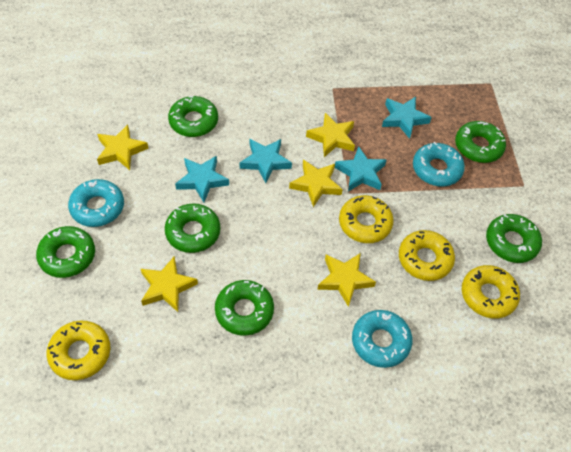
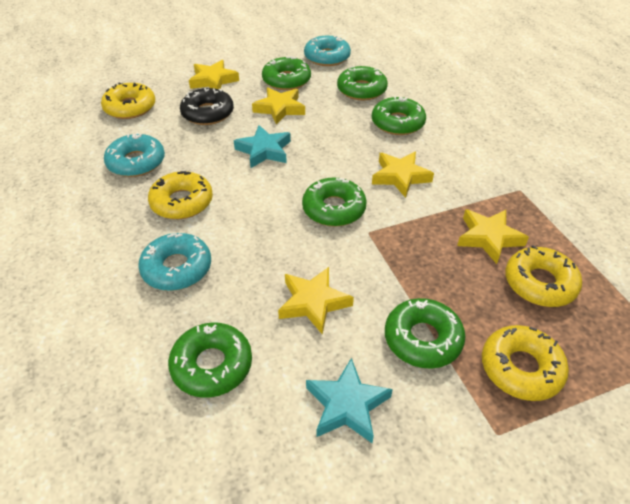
black donut: none = 0 -> [180,88,234,125] = 1
turquoise star: [175,156,229,202] [240,139,292,183] [335,146,387,192] [382,97,432,139] = 4 -> [234,125,291,168] [306,358,393,443] = 2

